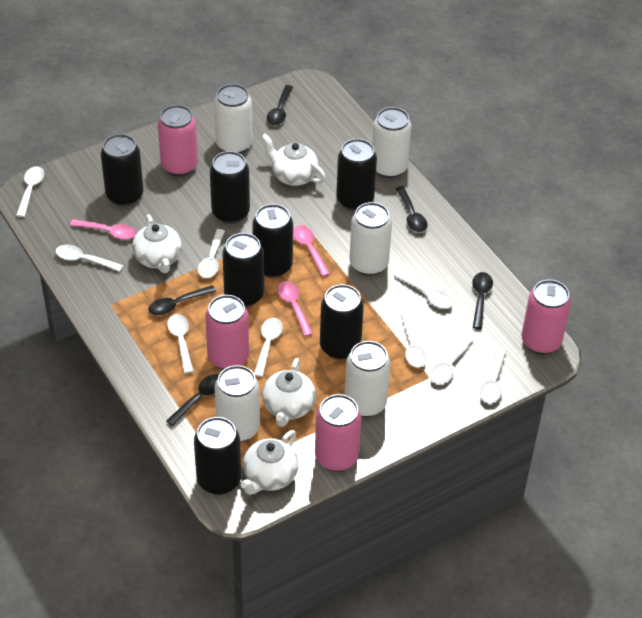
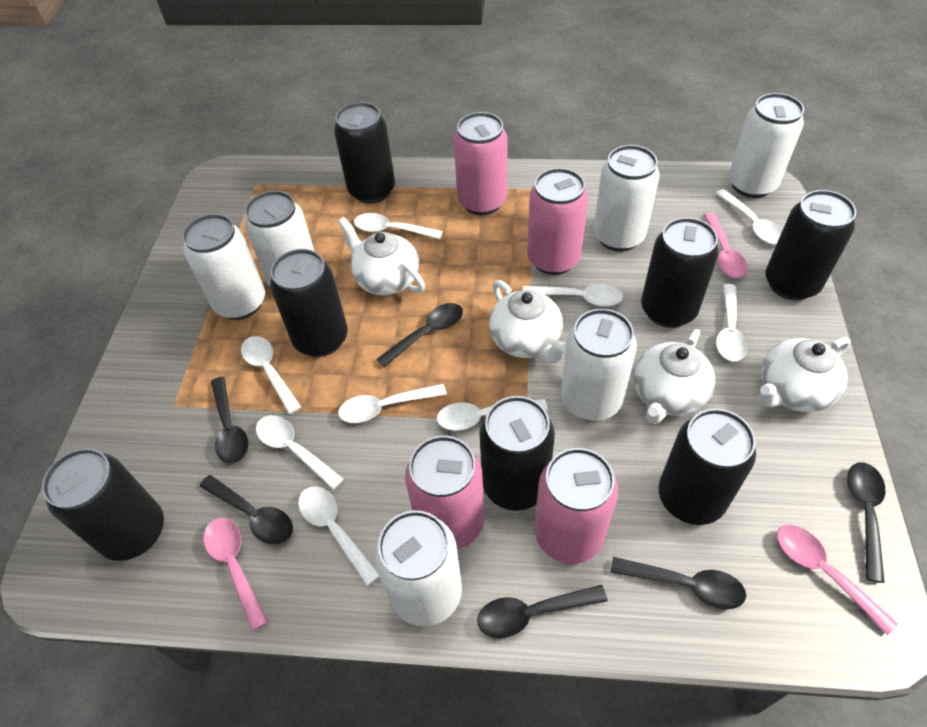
black spoon: [148,285,216,315] [166,374,219,426] [267,85,293,125] [396,186,427,232] [472,272,493,329] = 5 -> [200,475,293,544] [211,377,248,464] [377,303,463,367] [477,585,607,638] [611,557,746,609] [847,462,885,583] = 6
white can: [214,84,253,154] [215,365,260,442] [345,341,391,417] [349,202,392,276] [372,107,412,178] = 5 -> [182,214,265,320] [245,190,314,287] [374,510,462,627] [561,309,637,421] [594,145,659,252] [729,93,804,198] = 6

